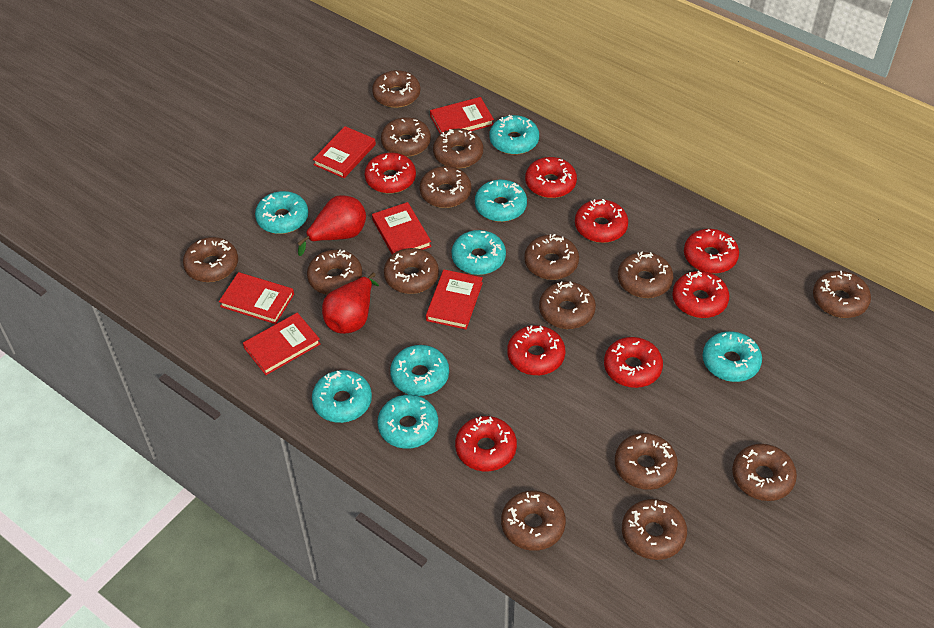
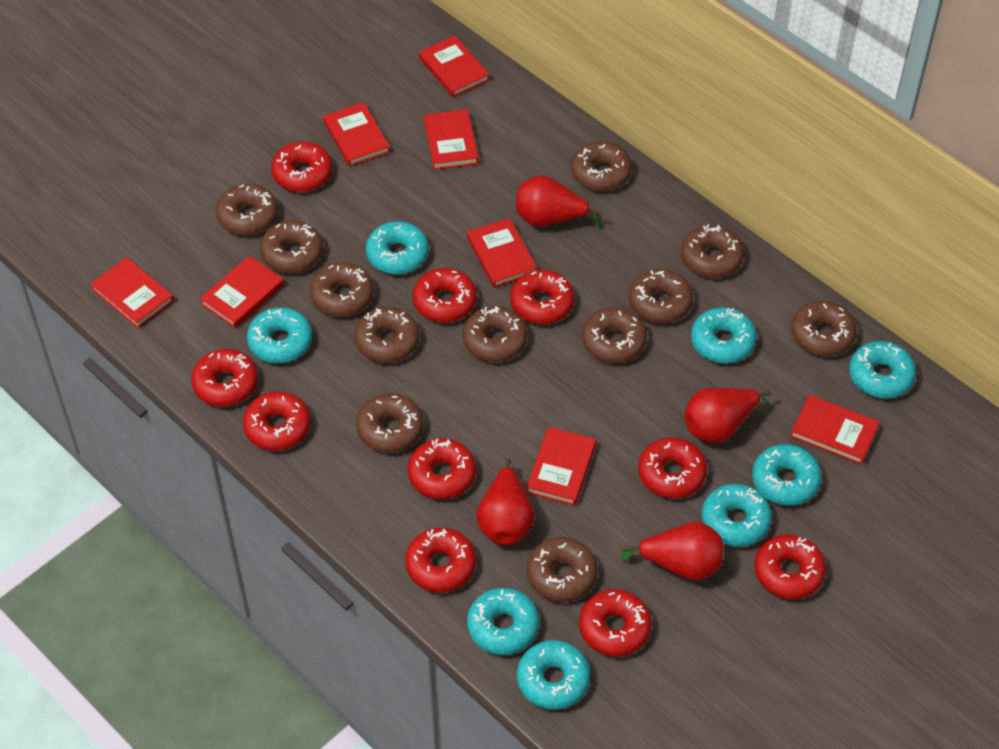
brown donut: [183,237,238,282] [307,250,362,295] [372,70,420,108] [381,117,431,157] [384,248,439,294] [420,166,471,208] [433,129,483,168] [501,491,566,551] [524,234,579,280] [539,281,596,329] [615,433,678,490] [618,251,673,298] [622,499,687,560] [732,444,797,501] [813,271,871,318] = 15 -> [216,184,278,235] [260,220,323,273] [309,262,374,317] [354,307,420,363] [356,393,424,453] [463,306,528,362] [526,537,598,602] [571,141,632,191] [582,307,647,363] [629,269,693,324] [681,224,744,278] [791,300,857,356] = 12
red book: [219,272,294,324] [243,313,321,375] [313,126,376,178] [372,202,431,255] [426,270,483,329] [430,97,494,134] = 6 -> [90,257,174,328] [200,256,284,328] [323,102,390,167] [419,36,490,98] [424,109,479,170] [467,218,537,288] [526,427,596,506] [790,395,879,465] = 8
red donut: [365,153,416,193] [455,416,517,471] [507,325,565,375] [525,157,577,198] [575,199,628,243] [604,337,663,388] [672,271,730,318] [684,229,739,274] = 8 -> [191,349,258,406] [243,391,311,451] [271,142,332,192] [405,528,476,592] [408,438,476,499] [413,268,477,323] [510,270,574,324] [579,589,651,656] [638,437,707,498] [754,534,826,599] = 10
red pear: [298,195,366,256] [322,273,379,334] = 2 -> [476,458,535,545] [516,175,603,230] [621,522,723,581] [684,388,771,443] = 4

